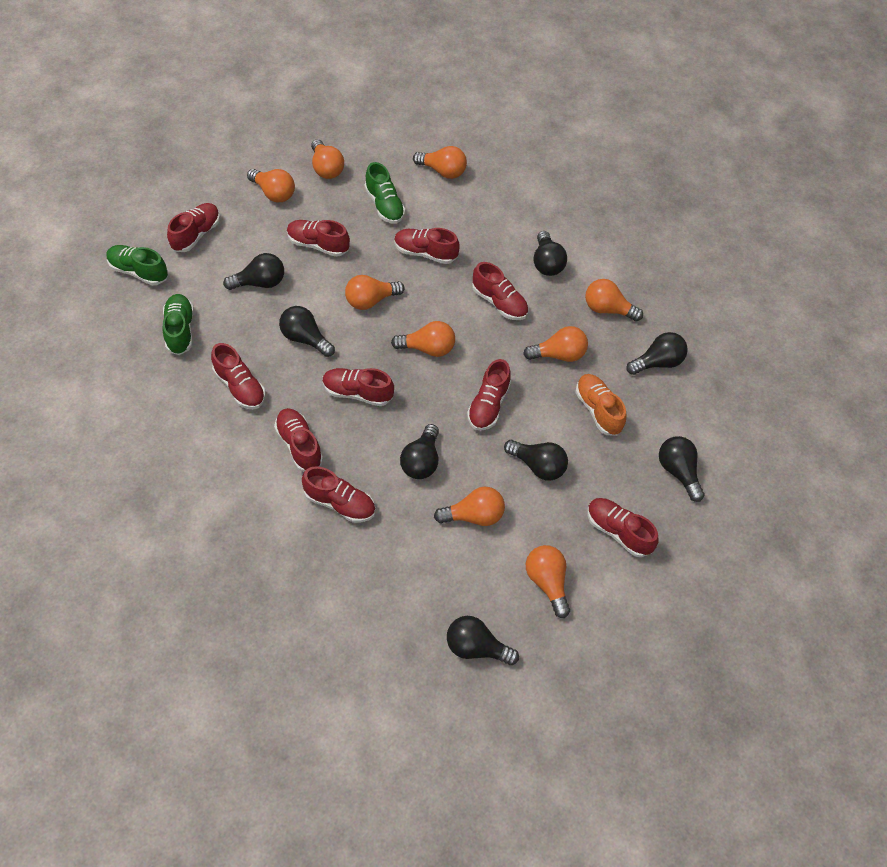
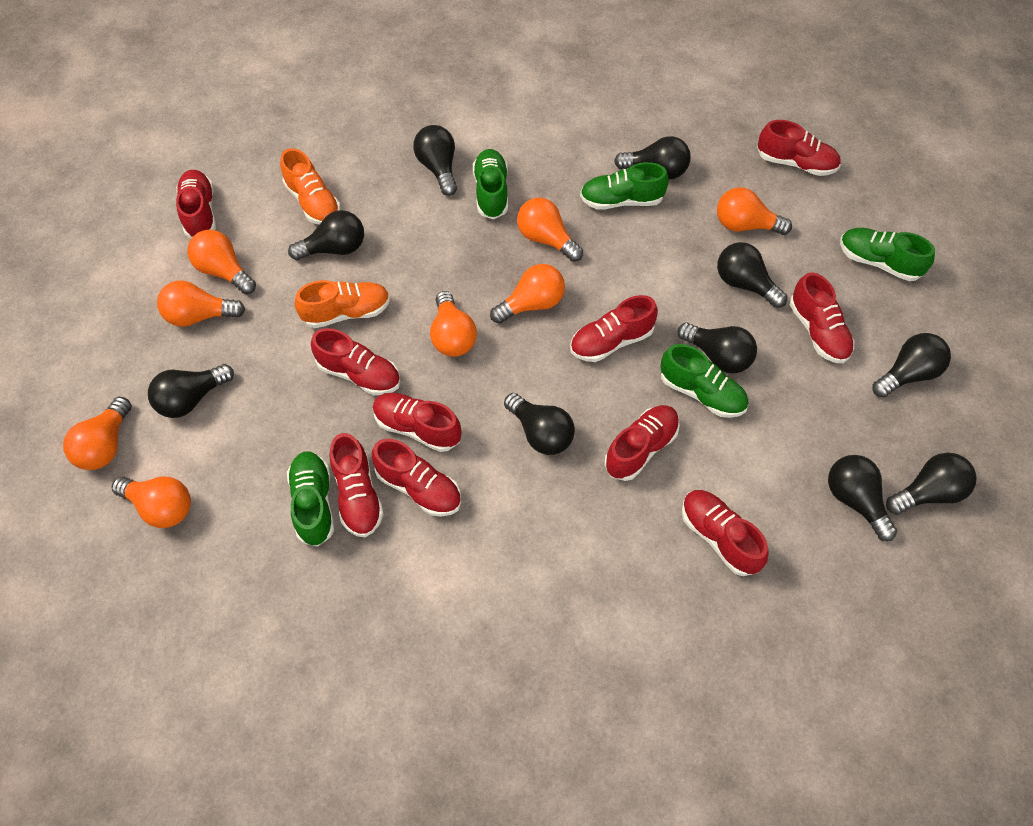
black light bulb: [223,253,284,290] [279,306,335,357] [400,424,439,479] [447,616,519,665] [504,440,568,481] [534,231,567,276] [626,332,688,375] [659,436,705,502] = 8 -> [148,364,234,418] [288,210,364,260] [413,125,457,196] [504,393,575,455] [614,136,691,179] [677,322,757,373] [717,242,787,308] [828,455,897,541] [872,333,951,398] [886,453,977,515] = 10
green shoe: [107,245,168,285] [162,294,194,355] [365,162,405,224] = 3 -> [287,451,334,547] [473,149,508,219] [580,162,669,210] [660,344,748,418] [840,228,935,281] = 5
orange light bulb: [247,169,295,202] [311,139,344,179] [345,275,405,310] [391,321,455,357] [413,146,467,179] [434,487,505,526] [523,326,588,362] [526,545,570,618] [585,279,643,322] = 9 -> [63,397,132,470] [111,477,191,528] [157,280,245,327] [187,230,256,294] [430,291,477,357] [490,264,565,324] [517,197,583,262] [717,187,792,235] = 8
orange shoe: [575,374,626,436] = 1 -> [280,148,341,225] [295,280,390,328] = 2

